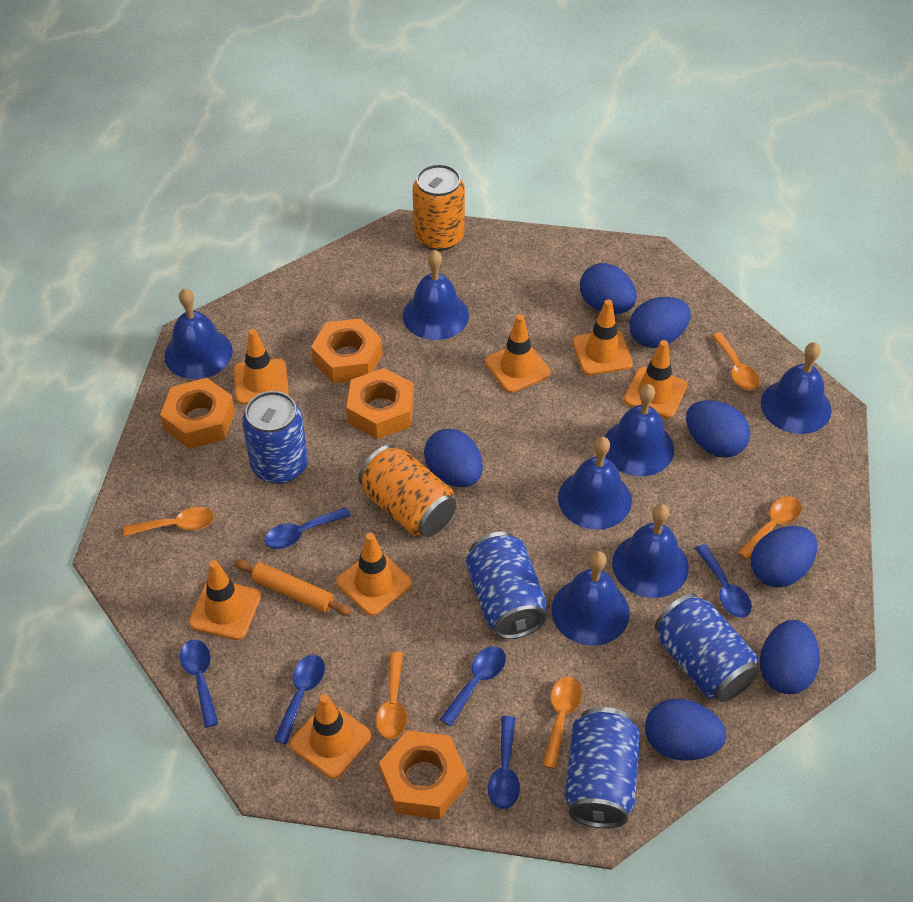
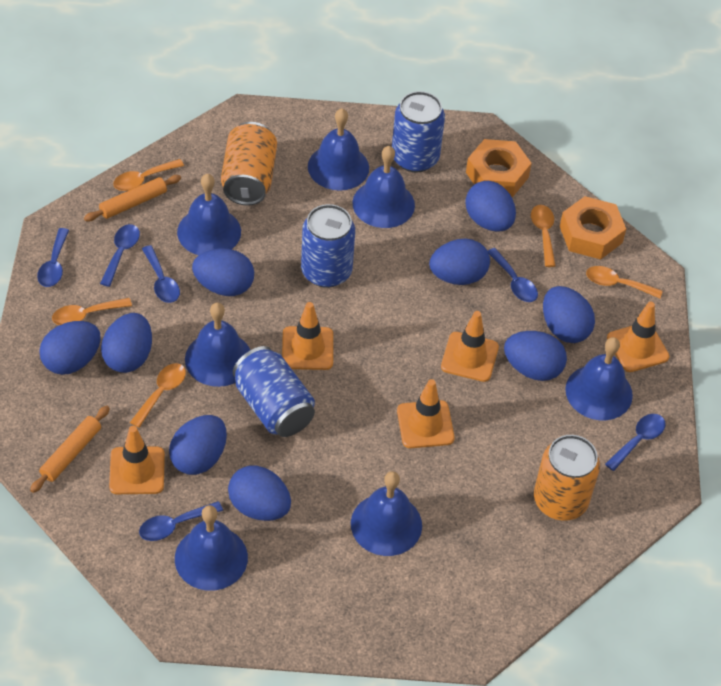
blue can: [242,391,308,484] [466,532,547,639] [565,707,640,828] [655,593,759,702] = 4 -> [233,346,315,437] [301,204,355,288] [392,91,445,173] = 3
blue egg: [424,428,483,487] [580,263,637,314] [629,297,691,348] [645,699,726,761] [686,400,751,458] [751,526,817,587] [760,620,820,694] = 7 -> [39,321,101,375] [101,313,152,373] [169,415,227,475] [192,248,254,296] [228,465,291,521] [429,239,490,285] [465,181,516,232] [504,331,567,381] [543,286,595,343] = 9
orange nut: [160,378,235,449] [311,318,383,383] [346,368,414,439] [379,730,467,819] = 4 -> [466,139,532,197] [560,196,626,259] = 2
orange rolling pin: [234,560,352,616] = 1 -> [30,406,110,493] [84,175,181,221] = 2
orange traffic cone: [189,560,261,640] [234,329,289,404] [290,694,372,779] [336,533,412,616] [485,314,551,393] [572,299,633,375] [624,340,687,419] = 7 -> [109,426,165,494] [282,302,333,370] [397,379,455,448] [441,311,499,382] [607,302,669,372] = 5

